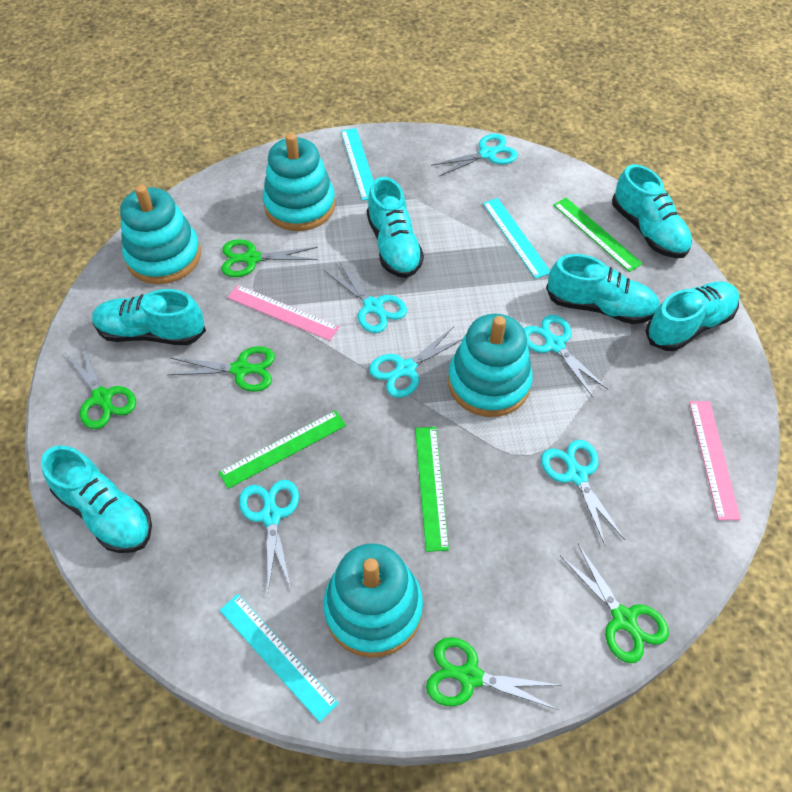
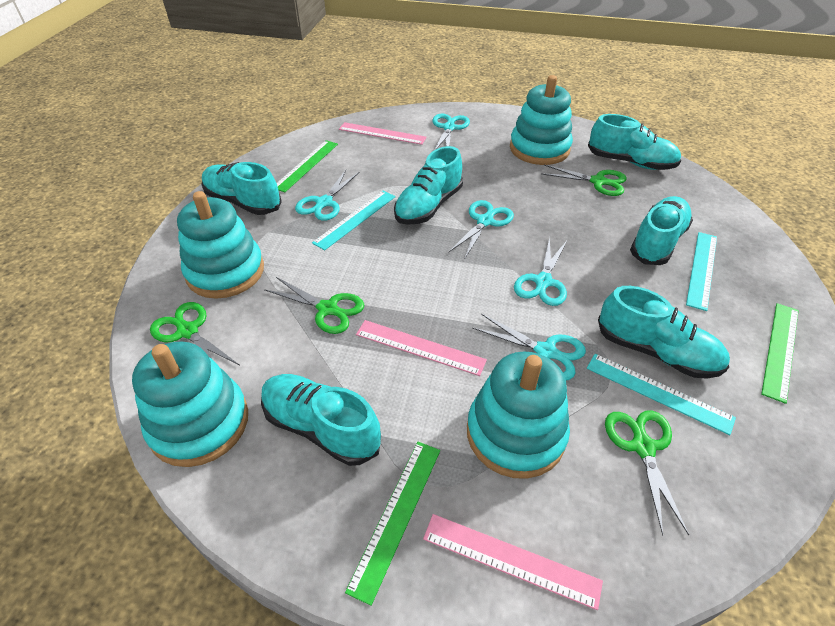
green scissors: [64,344,136,429] [168,346,275,392] [221,239,318,277] [426,637,559,710] [560,544,669,663] = 5 -> [150,302,239,365] [264,277,365,334] [541,165,627,196] [605,410,689,536] = 4
pink ruler: [227,285,339,341] [689,401,741,520] = 2 -> [339,122,427,145] [356,320,487,376] [423,514,603,610] = 3
turquoise scissors: [239,480,299,591] [324,262,407,333] [369,327,462,398] [431,134,518,176] [523,315,609,398] [541,440,625,545] = 6 -> [295,170,360,221] [433,114,470,150] [449,200,514,258] [472,314,586,381] [514,237,567,306] = 5

